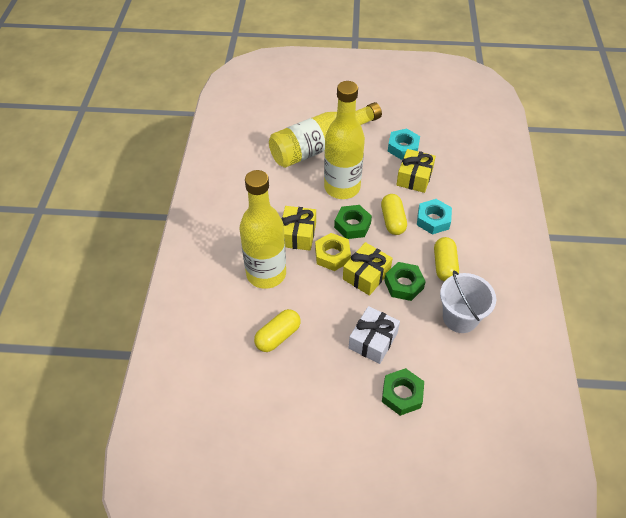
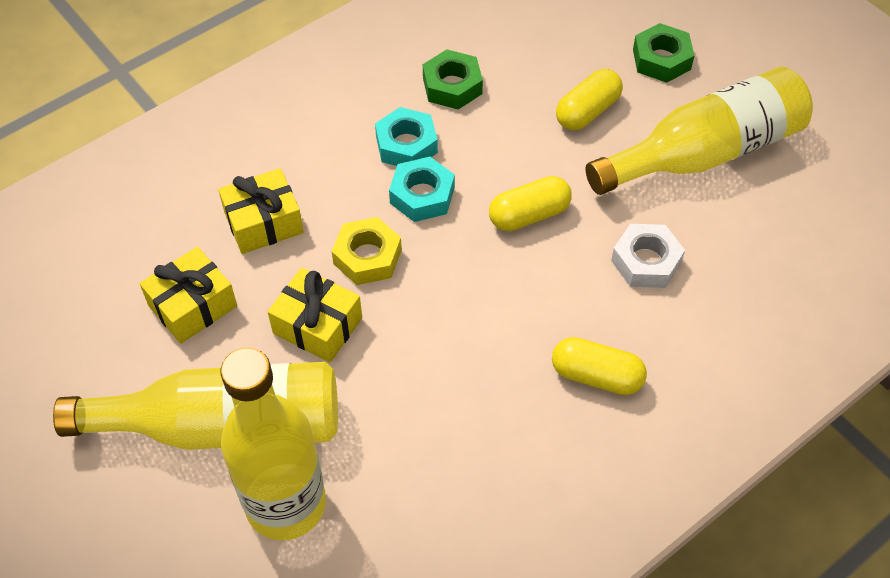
green nut: [334,205,372,239] [382,368,424,416] [384,262,426,301] = 3 -> [423,49,483,110] [633,23,695,83] = 2
white bucket: [440,271,496,333] = 1 -> none = 0
white gift: [349,306,400,364] = 1 -> none = 0
white nut: none = 0 -> [611,224,685,288] = 1

